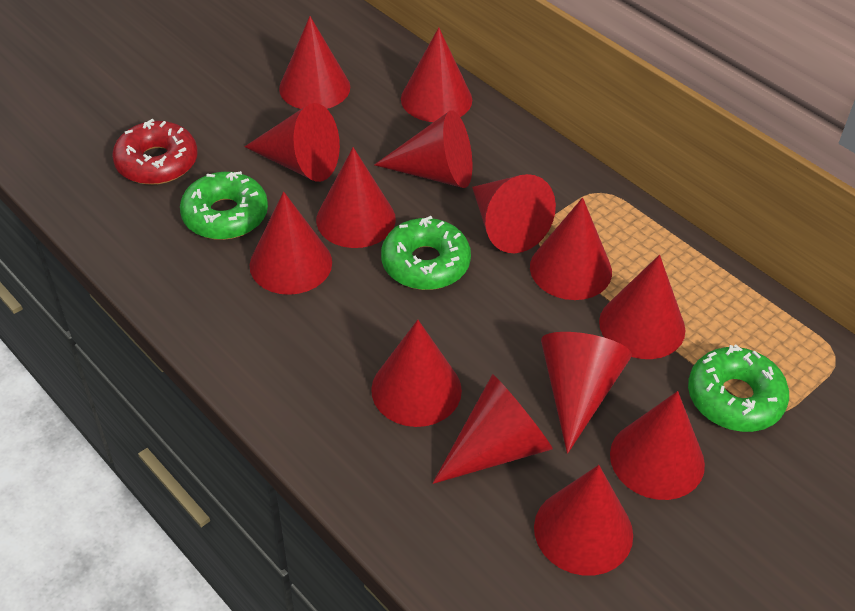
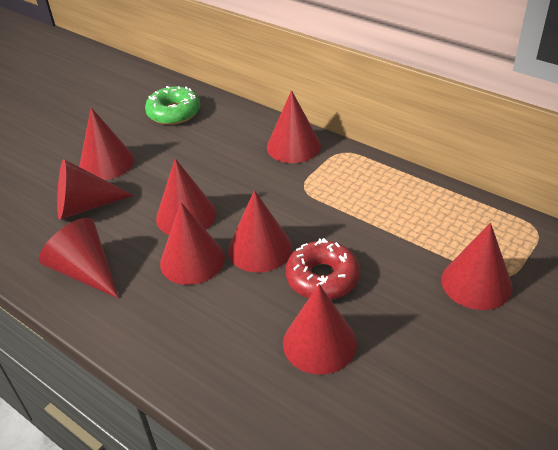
green donut: [180,171,268,240] [381,216,471,290] [688,344,789,432] = 3 -> [145,86,200,125] = 1
red cone: [244,103,340,182] [250,191,332,295] [279,16,350,109] [316,147,396,248] [371,320,462,427] [374,110,472,188] [401,27,472,122] [433,374,553,484] [472,174,556,253] [530,197,612,300] [534,465,633,576] [541,332,632,454] [599,255,685,359] [610,391,705,500] = 14 -> [39,218,119,298] [57,159,134,220] [79,108,134,180] [156,158,216,235] [160,202,225,285] [228,190,292,273] [267,90,321,163] [283,284,357,375] [441,223,513,310] = 9

